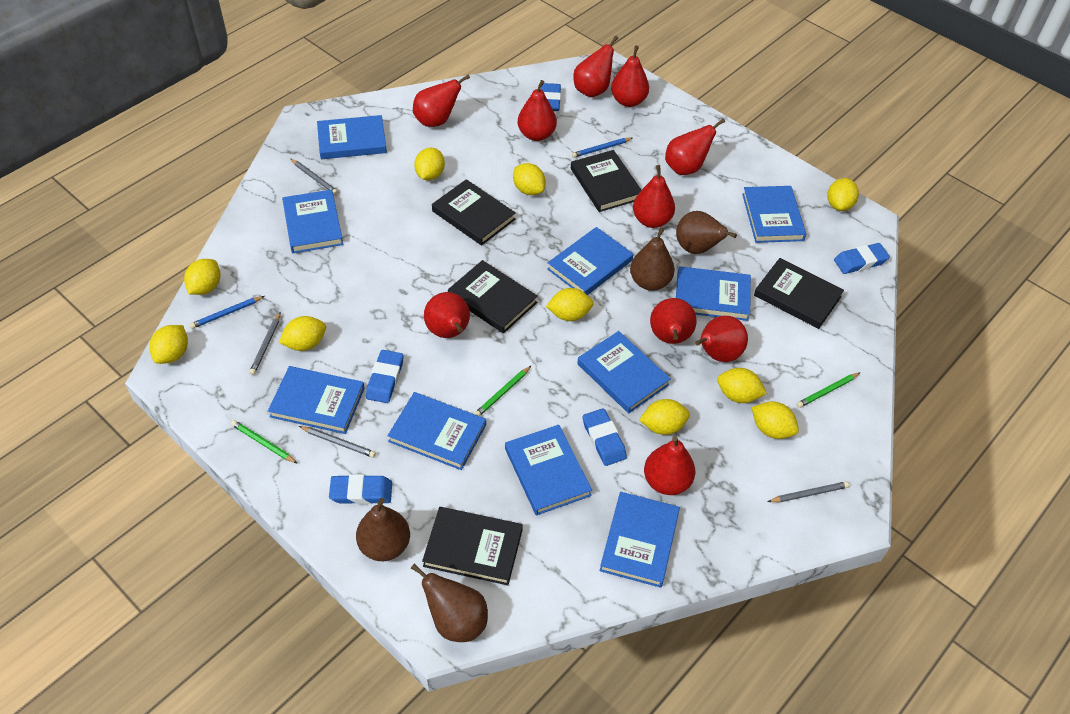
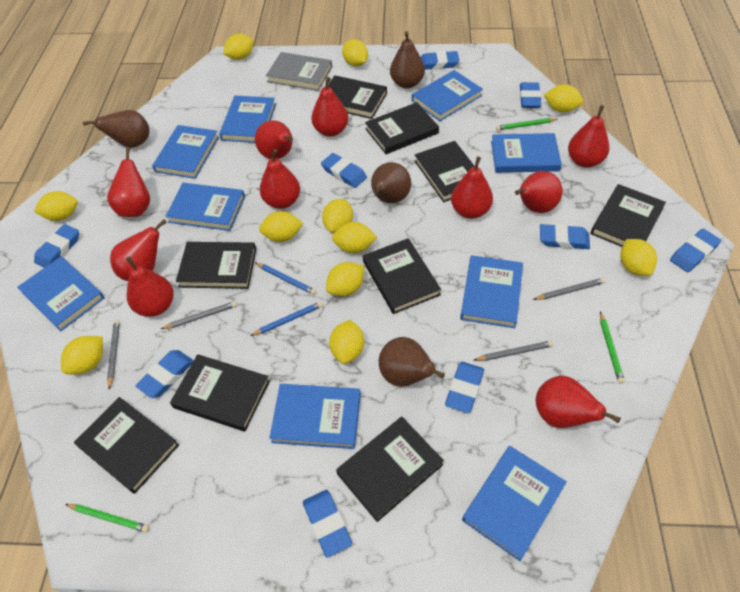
black book: [422,507,523,585] [432,179,516,245] [448,260,538,334] [571,150,641,212] [754,258,844,329] = 5 -> [74,397,179,494] [170,354,270,432] [176,242,256,289] [328,75,387,119] [336,417,444,522] [363,238,441,314] [365,102,439,154] [415,141,475,202] [591,184,666,247] = 9
blue book: [268,366,365,434] [282,190,343,253] [317,115,387,159] [387,392,486,470] [505,425,592,516] [547,227,633,295] [577,331,671,413] [600,492,680,588] [676,266,751,321] [742,186,806,243] = 10 -> [17,256,104,331] [152,125,219,179] [165,183,245,231] [219,96,276,143] [269,384,361,449] [412,70,483,121] [460,255,523,328] [462,446,567,561] [491,133,562,173] = 9
blue eraser: [329,474,392,504] [366,350,404,403] [541,83,561,111] [583,408,627,466] [834,243,890,274] = 5 -> [34,224,79,268] [136,350,194,398] [303,490,352,558] [321,153,367,188] [420,51,459,70] [445,362,484,413] [520,82,541,108] [540,224,590,249] [670,229,721,272] = 9
grey book: none = 0 -> [266,52,332,91] = 1
yellow lemon: [149,325,188,364] [184,259,220,295] [279,316,326,351] [414,148,445,180] [513,163,546,195] [546,288,593,321] [639,399,690,435] [717,368,767,403] [751,402,799,439] [827,178,859,211] = 10 -> [34,191,78,221] [61,336,103,374] [223,34,254,60] [259,211,303,242] [322,199,353,233] [326,262,364,296] [329,320,364,364] [332,222,377,253] [342,39,368,66] [544,84,583,112] [620,239,657,276] = 11

